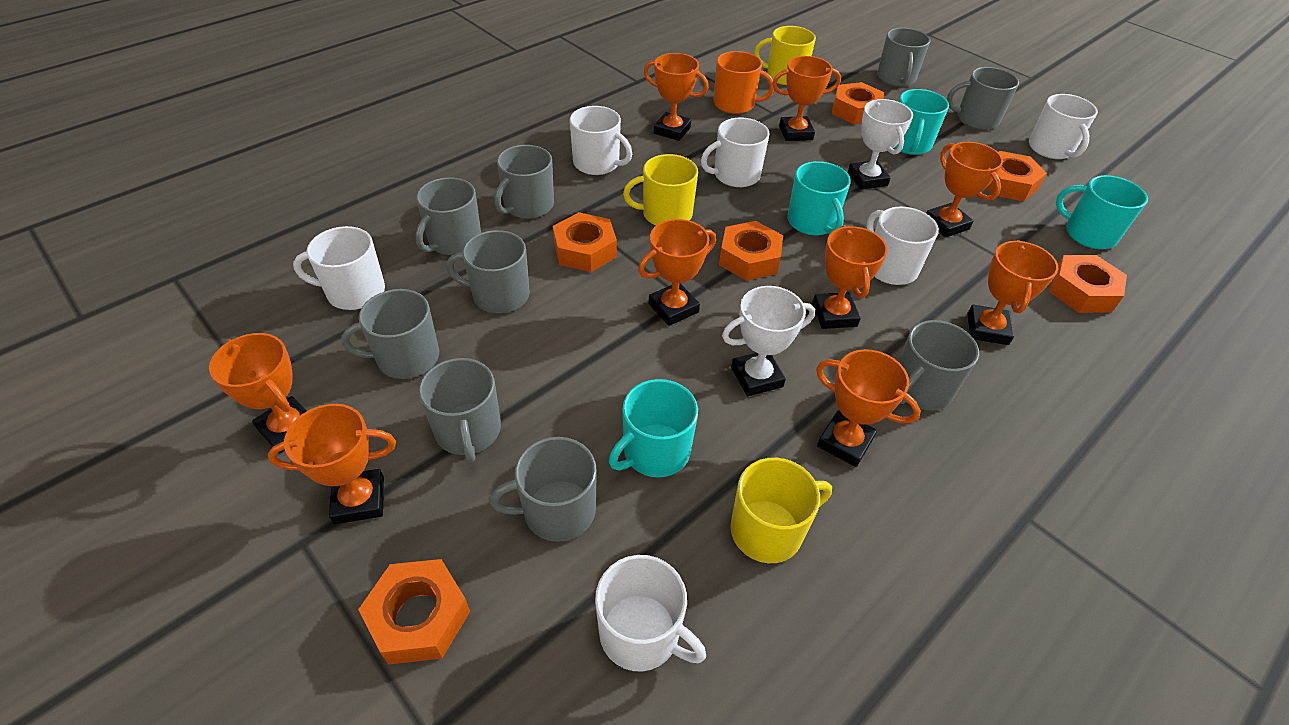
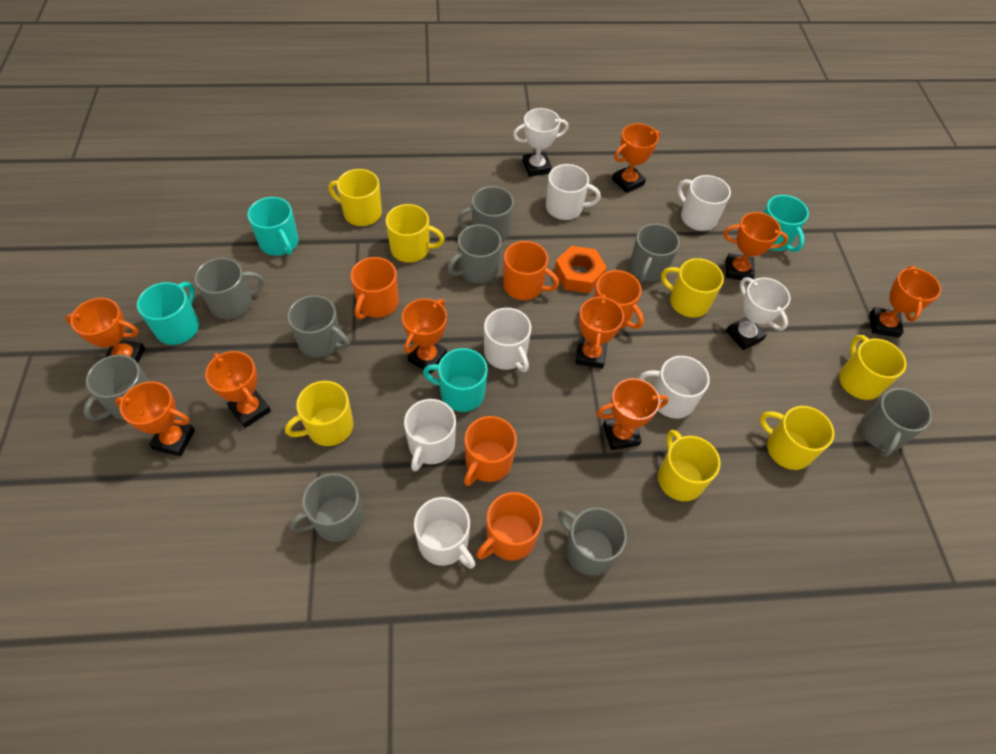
orange mug: [713,51,774,114] = 1 -> [351,257,399,319] [464,416,517,486] [476,492,542,560] [503,241,559,300] [594,270,644,329] = 5
orange nut: [358,559,470,665] [553,212,617,272] [719,221,783,281] [832,82,884,125] [987,151,1047,201] [1049,255,1127,313] = 6 -> [554,246,607,293] = 1
yellow mug: [623,154,698,226] [730,458,832,563] [754,26,816,85] = 3 -> [285,381,354,446] [328,169,382,226] [386,204,444,263] [658,430,721,501] [661,258,724,318] [760,406,834,470] [839,335,907,400] = 7

